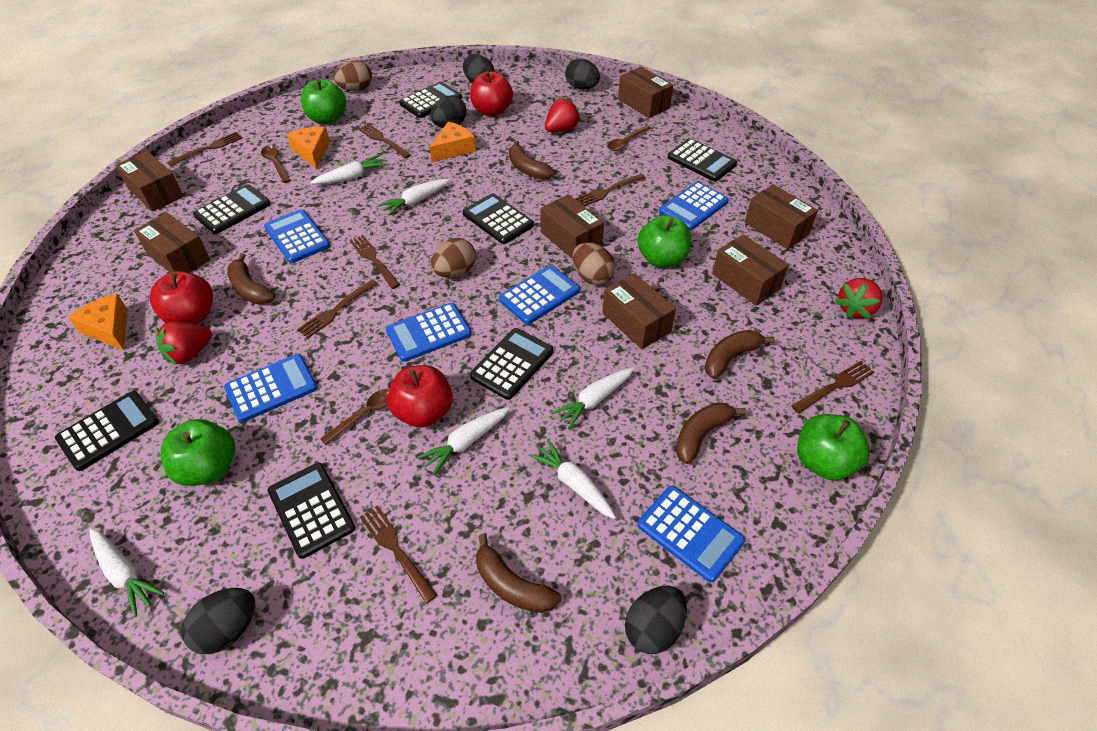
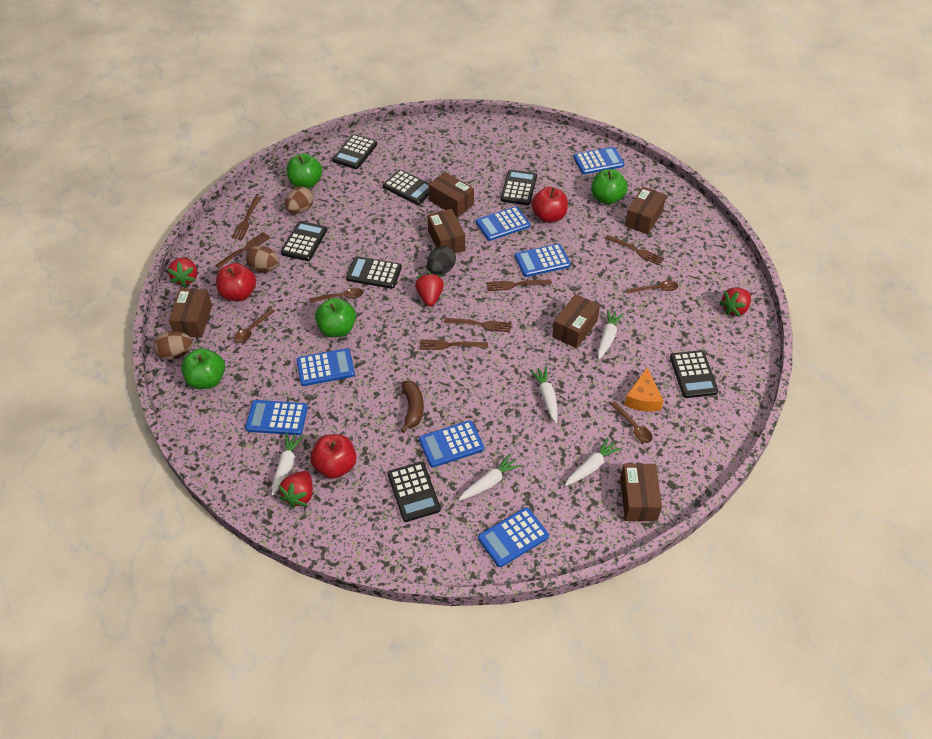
black egg: [181,588,255,654] [430,95,466,128] [463,54,495,83] [565,59,600,89] [625,586,687,654] = 5 -> [427,246,456,275] = 1
blue calculator: [224,354,317,422] [264,209,330,263] [386,303,471,362] [499,265,580,325] [637,486,745,582] [659,182,729,230] = 6 -> [245,400,308,435] [297,348,355,386] [419,420,484,468] [476,206,530,241] [478,507,549,567] [515,244,571,277] [573,147,624,174] = 7
brown banana: [227,253,275,304] [476,534,561,613] [509,141,555,180] [676,402,746,464] [705,330,775,379] = 5 -> [401,381,424,433] = 1
brown box: [115,151,184,212] [134,212,210,273] [540,194,604,259] [602,273,676,349] [618,67,673,118] [712,234,789,306] [745,184,818,249] = 7 -> [169,288,212,338] [427,209,465,253] [428,172,474,217] [552,294,600,348] [620,463,662,521] [625,187,666,234] = 6
brown fork: [167,132,243,166] [297,279,378,338] [349,235,400,289] [358,123,411,158] [360,505,437,604] [575,174,646,206] [791,361,874,413] = 7 -> [215,232,270,269] [232,196,261,240] [419,339,488,350] [444,318,511,332] [487,279,552,291] [605,235,664,265] = 6
brown spoon: [261,146,291,183] [320,389,389,445] [607,125,651,151] = 3 -> [234,308,275,343] [310,288,363,303] [610,401,652,443] [626,281,678,294] = 4
orange cheese: [68,294,128,350] [287,126,330,169] [430,122,476,162] = 3 -> [625,367,664,411] = 1
red strawberry: [156,321,212,366] [545,97,581,132] [835,278,882,319] = 3 -> [167,257,197,287] [278,471,313,508] [415,272,444,306] [719,287,751,317] = 4
white carrot: [89,528,165,617] [310,155,387,184] [378,179,451,216] [417,407,510,475] [528,439,616,519] [551,367,634,429] = 6 -> [271,433,304,496] [458,453,522,501] [530,367,558,423] [565,437,622,486] [598,309,624,359] = 5

